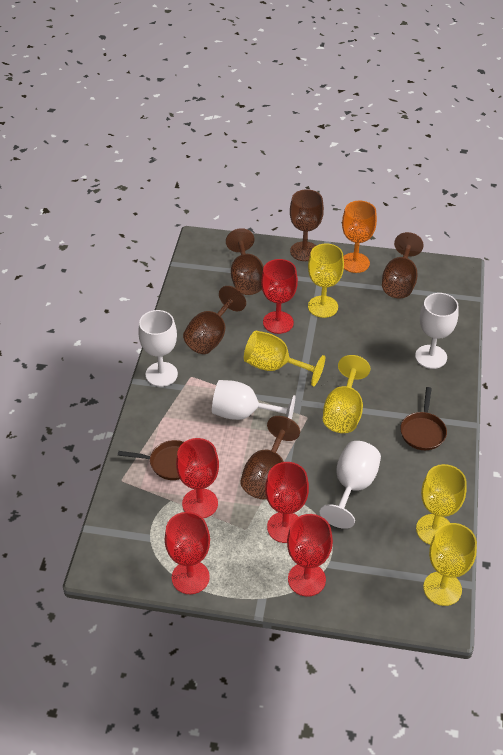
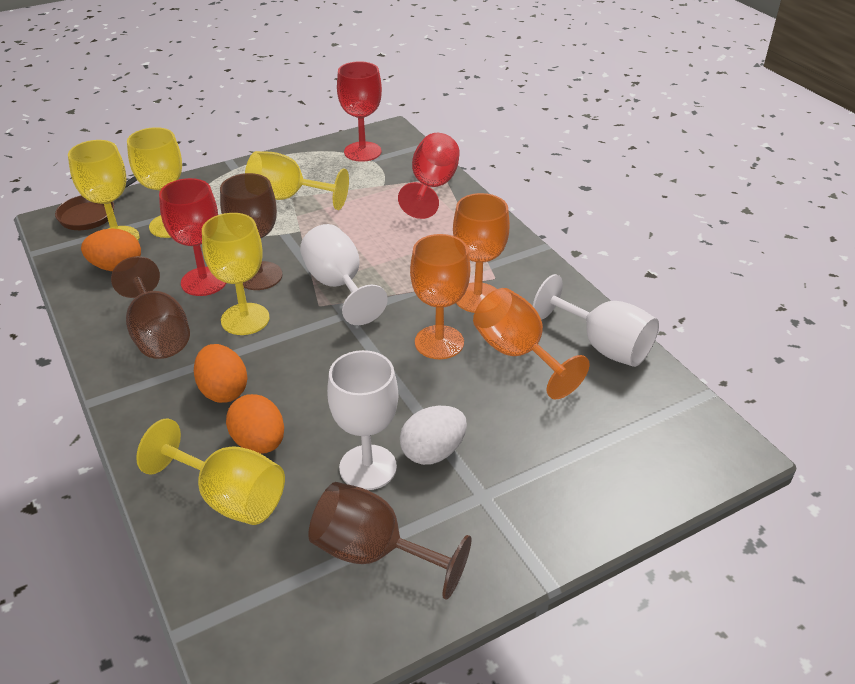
brown goblet: [183,286,246,354] [226,228,264,295] [240,416,300,500] [290,189,324,261] [382,232,424,298] = 5 -> [111,256,190,359] [220,173,282,290] [308,482,472,600] = 3
brown pan: [118,440,184,480] [400,387,447,450] = 2 -> [55,176,137,230] = 1
orange egg: none = 0 -> [81,229,141,271] [194,344,248,403] [226,394,284,454] = 3
orange goblet: [342,201,377,273] = 1 -> [410,234,470,359] [453,193,510,313] [473,288,589,400] = 3
red goblet: [165,512,210,594] [176,438,219,518] [261,259,298,334] [265,462,309,543] [287,514,333,596] = 5 -> [159,178,226,296] [337,61,382,162] [398,133,460,219] = 3
white egg: none = 0 -> [400,406,467,465] = 1
white goblet: [138,310,178,387] [212,380,296,420] [320,441,381,529] [415,293,459,369] = 4 -> [300,224,388,325] [327,350,398,490] [533,274,659,367] = 3

